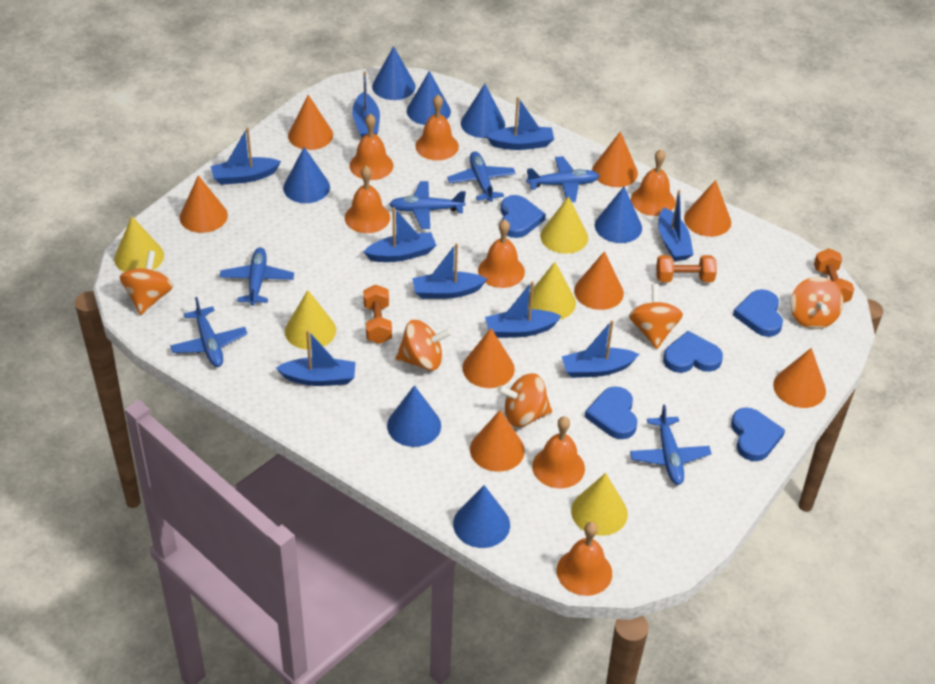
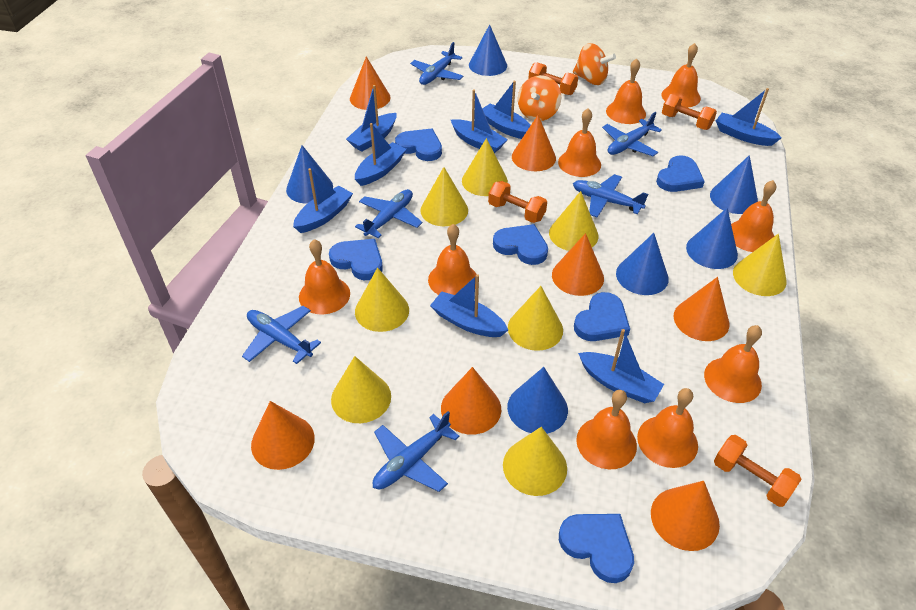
blue boat: [211,127,281,185] [276,330,356,386] [352,71,380,138] [363,207,437,262] [412,243,487,299] [485,281,562,338] [486,97,554,150] [562,320,639,378] [658,190,694,261] = 9 -> [293,168,353,233] [346,85,396,151] [355,123,406,186] [430,274,508,337] [451,89,508,153] [482,81,531,139] [578,329,664,403] [716,88,782,146] = 8
blue cone: [283,147,330,203] [372,46,416,100] [387,385,441,447] [407,71,451,125] [453,485,510,548] [461,84,505,138] [595,187,642,243] = 7 -> [286,145,333,204] [469,24,507,76] [507,367,568,434] [616,233,669,295] [686,208,738,269] [710,155,758,214] = 6
blue heart: [501,195,546,238] [585,386,637,439] [663,331,723,373] [731,407,785,461] [733,289,783,337] = 5 -> [329,239,383,280] [395,128,442,161] [493,224,548,265] [559,514,634,583] [574,292,630,341] [656,155,705,192] = 6
orange bell: [345,166,390,233] [349,114,394,180] [415,95,459,160] [478,219,525,288] [532,416,585,488] [556,522,612,596] [631,149,675,216] = 7 -> [299,239,350,314] [428,224,477,295] [558,108,601,177] [576,390,637,469] [606,59,646,124] [637,388,698,468] [661,43,701,108] [704,325,762,403] [731,180,776,252] = 9
orange cone: [180,175,228,233] [288,95,333,150] [462,328,515,388] [470,410,525,472] [574,251,624,310] [592,132,638,187] [684,180,731,237] [773,348,826,408] = 8 -> [251,401,315,470] [350,56,391,110] [441,367,501,435] [512,115,556,171] [552,233,604,296] [651,481,720,551] [674,277,729,341] = 7
orange dumbbell: [363,285,392,344] [656,255,717,282] [814,248,854,303] = 3 -> [488,181,547,223] [528,62,578,95] [662,94,717,130] [714,435,801,507] = 4
orange spinning top: [120,251,173,315] [396,320,452,370] [497,373,552,427] [629,284,683,349] [790,277,843,329] = 5 -> [518,75,561,121] [573,43,616,85] = 2
yellow cone: [114,216,164,272] [285,290,336,350] [528,262,576,320] [540,196,588,254] [571,473,628,536] = 5 -> [331,356,391,423] [355,268,409,332] [420,167,468,226] [462,138,508,196] [503,427,567,496] [508,286,563,351] [549,191,598,251] [733,234,787,296] = 8

